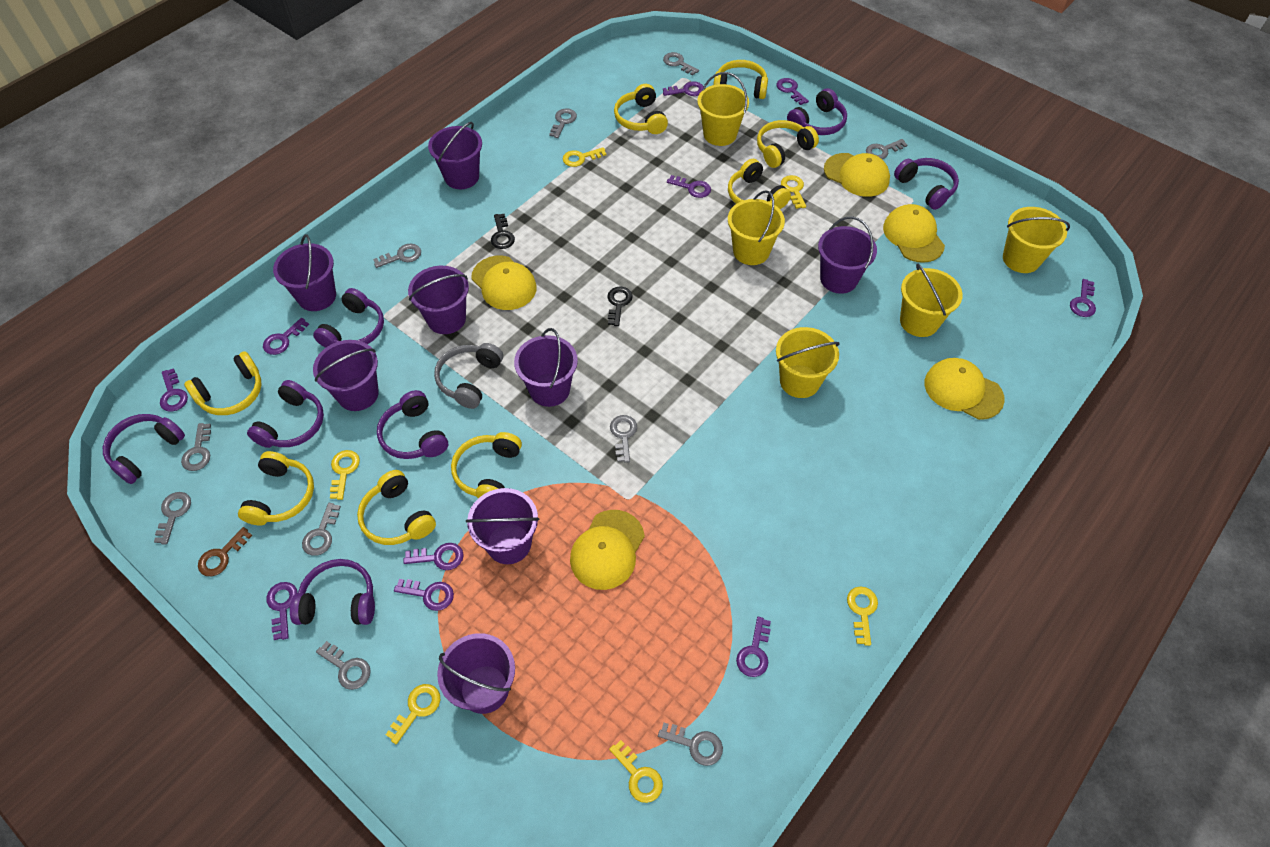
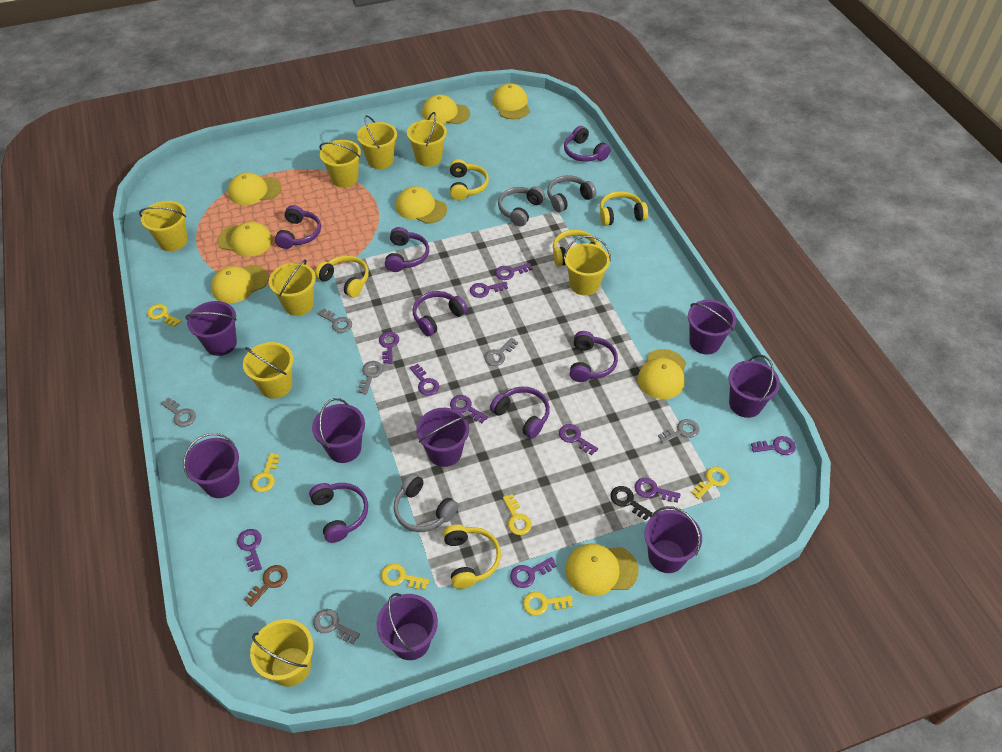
black key: [491,214,515,249] [607,287,633,326] = 2 -> [610,486,653,520] = 1
grey headphones: [434,343,503,409] = 1 -> [394,474,458,532] [498,186,545,226] [547,175,596,212] = 3
grey key: [154,492,191,544] [181,423,211,471] [302,503,341,556] [316,641,371,690] [373,243,421,268] [549,108,577,138] [610,415,637,463] [658,723,723,766] [663,52,699,75] [866,139,907,159] = 10 -> [161,398,196,427] [313,609,360,644] [318,309,352,333] [358,361,383,395] [484,338,518,366] [658,419,699,443] = 6
yellow bucket: [697,72,749,146] [728,190,785,265] [776,327,840,398] [900,264,963,337] [1003,207,1070,273] = 5 -> [139,201,188,251] [243,342,294,399] [250,619,313,687] [269,259,316,316] [319,140,361,188] [357,115,397,169] [407,112,447,167] [564,236,611,296] = 8
yellow cap: [471,256,537,310] [570,510,645,590] [824,153,890,197] [883,204,945,263] [924,358,1005,420] = 5 -> [211,265,269,303] [217,222,273,257] [228,172,282,205] [396,186,447,224] [422,95,470,124] [492,83,530,119] [565,543,638,596] [638,349,686,399] = 8
yellow headphones: [184,351,262,415] [238,451,314,525] [357,470,436,545] [451,432,522,498] [614,84,668,134] [713,60,768,99] [728,159,791,209] [757,120,819,168] = 8 -> [315,255,369,298] [443,525,501,589] [450,159,489,200] [553,229,602,267] [600,191,648,226] = 5

